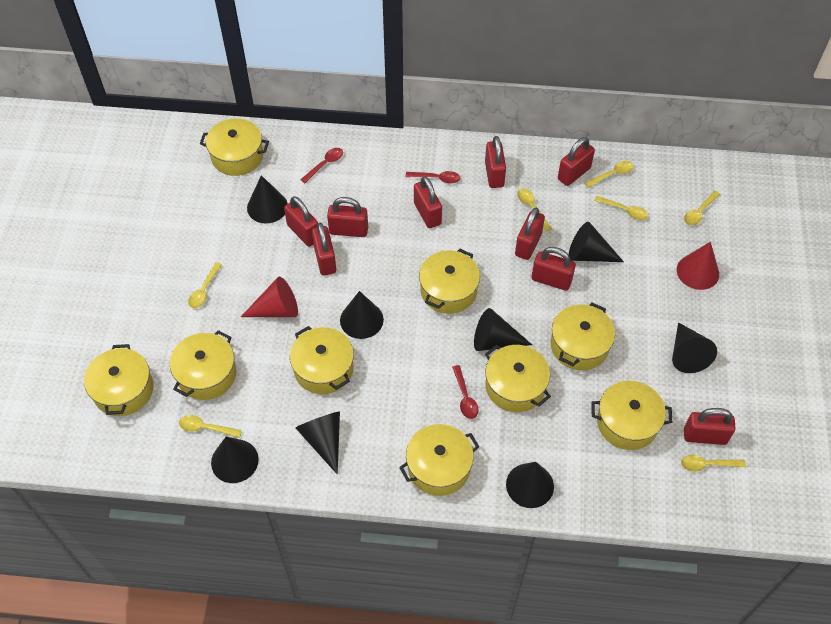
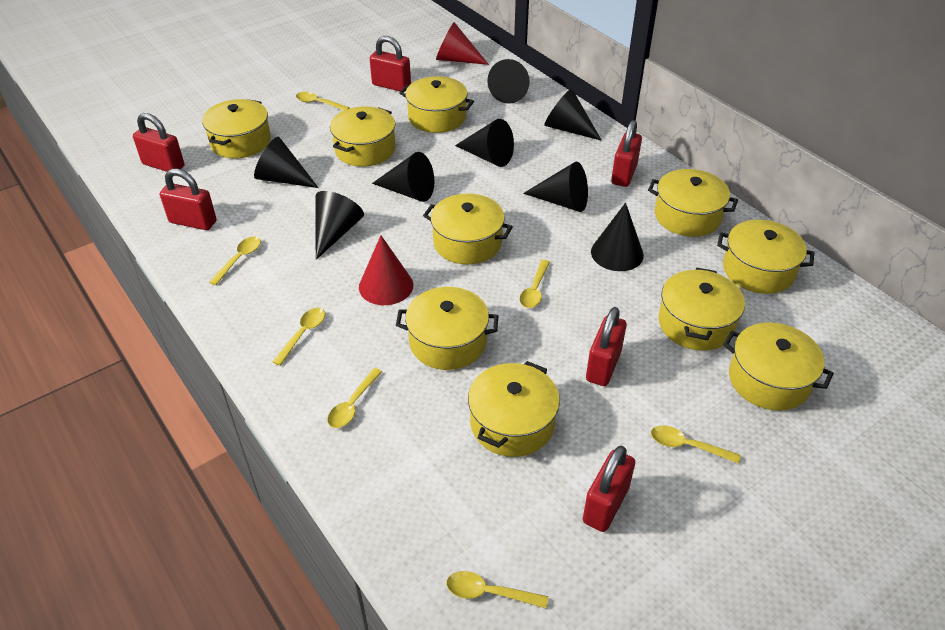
red padlock: [284,196,318,247] [312,222,336,276] [327,197,368,237] [414,176,442,228] [485,136,506,188] [515,208,545,260] [531,247,576,291] [558,137,595,186] [684,408,736,445] = 9 -> [133,113,184,172] [160,169,217,230] [370,36,411,91] [583,446,635,532] [586,307,627,386] [611,120,642,187] = 6
red spoon: [300,148,343,183] [406,171,460,184] [452,365,479,419] = 3 -> none = 0
yellow pot: [84,344,153,416] [170,330,237,400] [200,118,269,176] [290,326,354,394] [399,424,480,496] [419,249,480,314] [485,345,551,412] [551,302,615,370] [592,381,672,450] = 9 -> [202,99,271,158] [330,106,396,167] [396,287,498,370] [399,76,474,133] [423,193,513,265] [468,361,560,457] [648,169,738,237] [658,268,745,351] [717,220,814,294] [723,322,834,411] = 10

